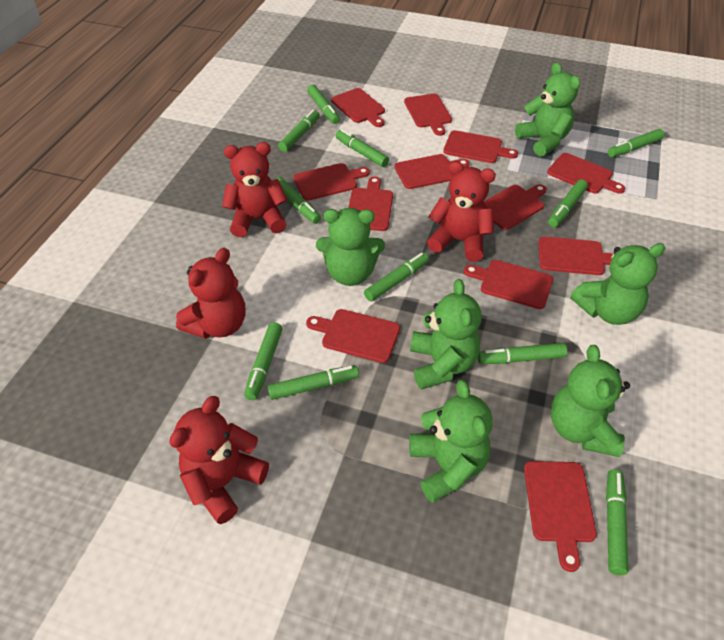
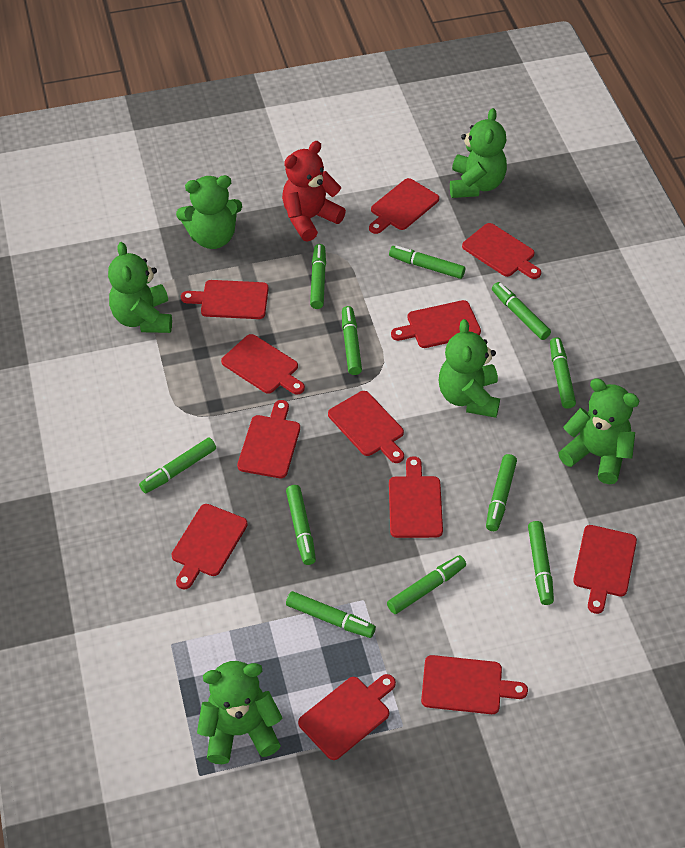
red teddy bear: [169,396,269,524] [176,248,245,339] [222,142,288,237] [427,161,496,262] = 4 -> [282,141,346,242] = 1

